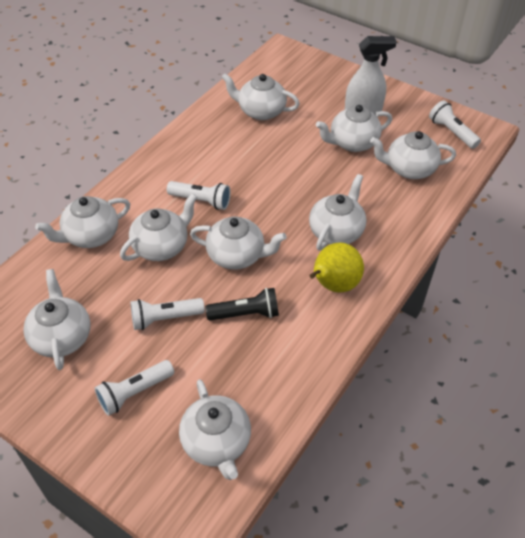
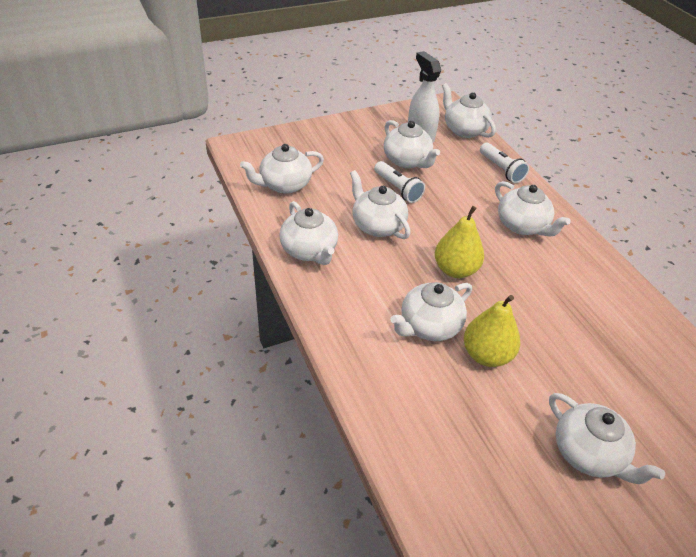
black flashlight: [205,288,279,321] = 1 -> none = 0
white flashlight: [95,360,174,416] [130,298,205,330] [167,181,231,210] [429,100,481,149] = 4 -> [374,161,425,203] [480,143,529,183] = 2
white teapot: [23,269,91,370] [35,196,130,248] [120,193,197,261] [179,379,251,480] [190,216,287,270] [221,73,300,120] [309,174,366,251] [316,105,392,152] [370,131,456,179] = 9 -> [240,144,324,194] [280,201,338,265] [350,170,411,239] [384,120,440,168] [390,282,472,341] [442,83,496,138] [495,181,570,237] [549,393,665,484] = 8
yellow pear: [309,242,364,293] = 1 -> [435,206,484,278] [464,295,520,367] = 2

